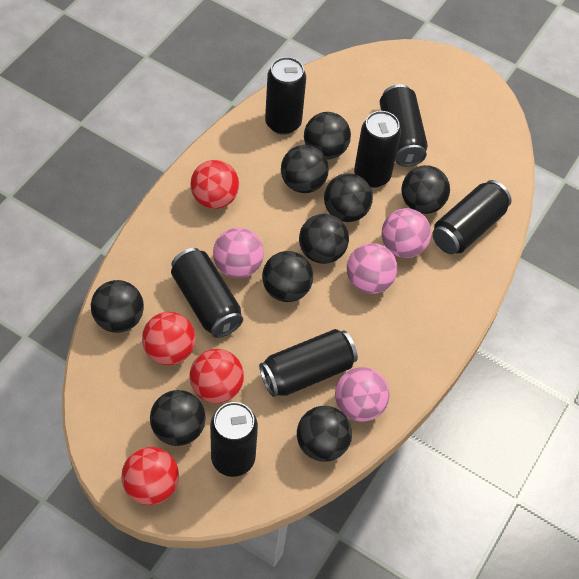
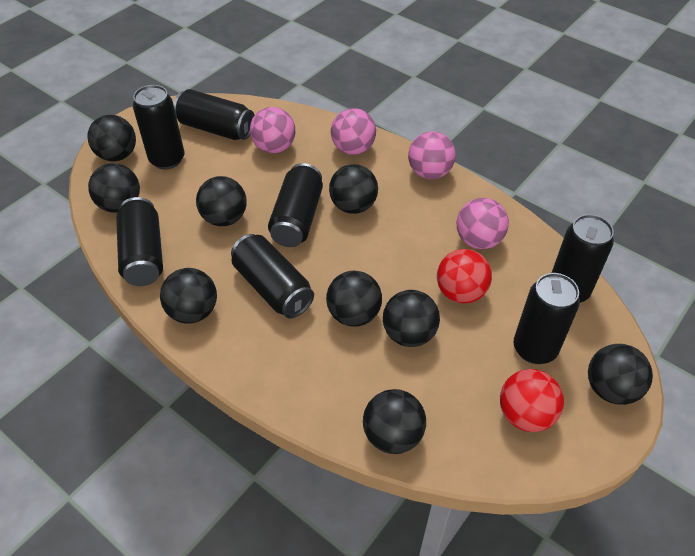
red ball: [121,447,179,505] [142,312,196,365] [190,160,239,209] [190,349,244,403] = 4 -> [437,249,492,303] [500,369,564,432] = 2

